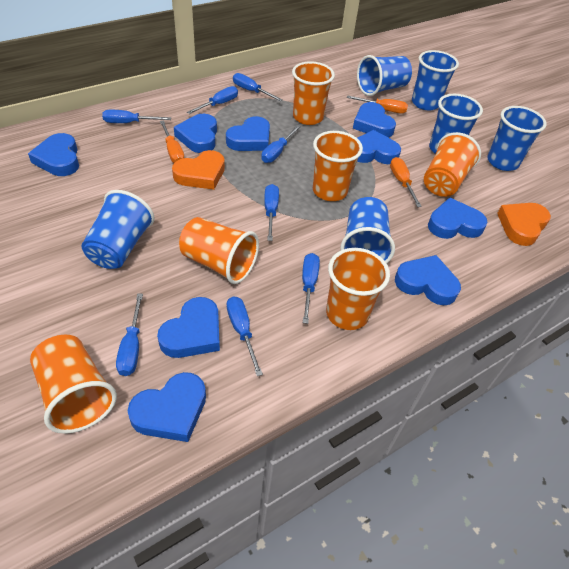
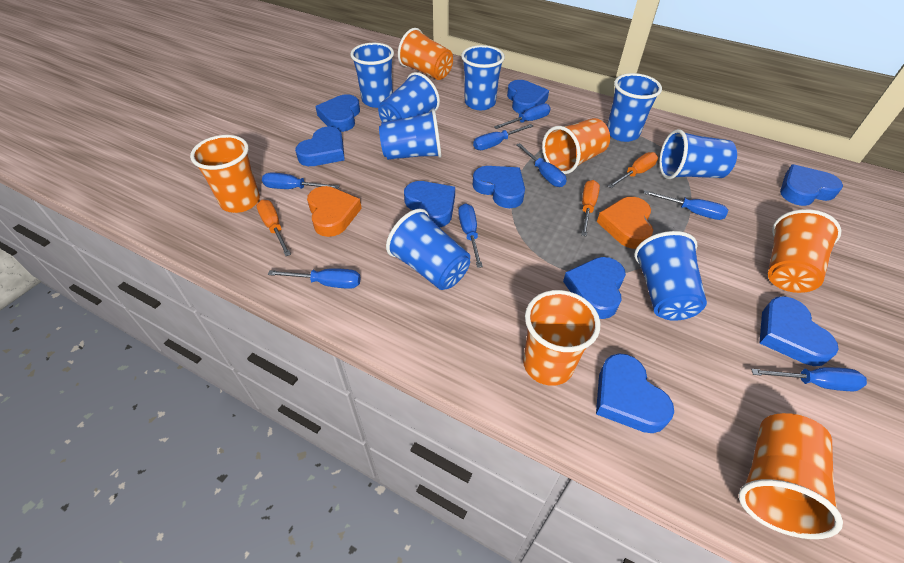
blue cup: [81,190,155,269] [340,197,395,264] [357,55,412,96] [412,50,459,110] [429,94,483,154] [487,106,547,171] = 6 -> [350,43,394,108] [378,72,440,122] [379,109,442,160] [386,209,470,290] [461,45,505,110] [607,73,662,142] [634,231,707,321] [659,129,737,179] = 8

